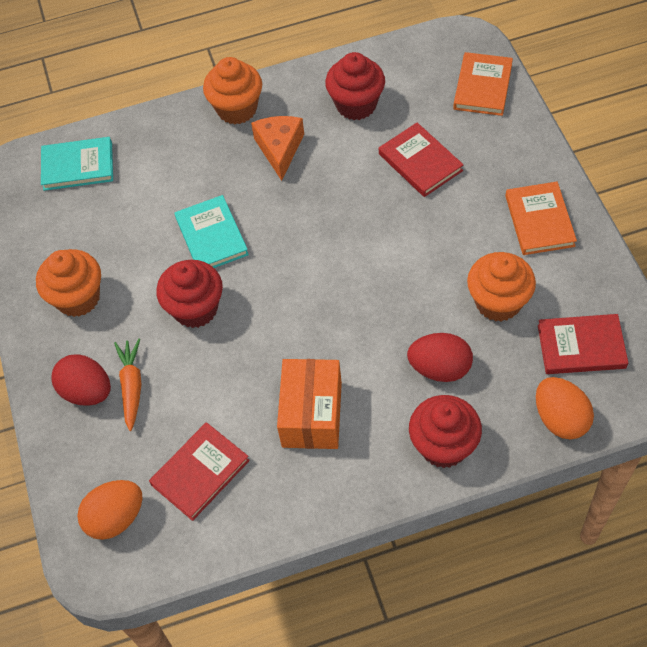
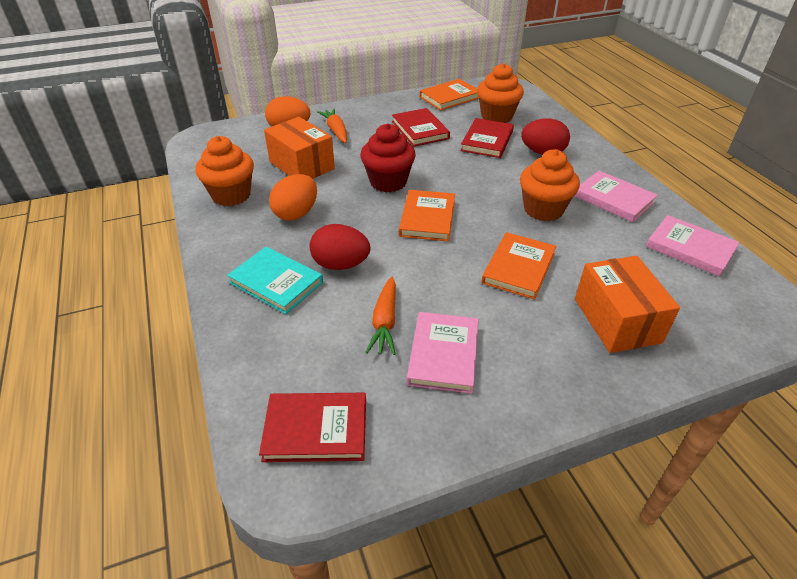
orange book: [453,52,513,116] [505,182,577,255] = 2 -> [399,190,455,241] [420,79,479,111] [482,232,556,300] = 3
orange box: [277,359,342,449] = 1 -> [264,117,335,179] [575,256,680,353] = 2
orange carrot: [114,339,142,431] = 1 -> [317,109,347,143] [365,276,396,355] = 2
orange cheese: [251,116,304,181] = 1 -> none = 0
pink book: none = 0 -> [407,312,479,394] [574,171,658,222] [646,215,740,277] = 3
red cupcake: [156,260,223,328] [325,52,385,120] [409,395,482,468] = 3 -> [360,123,416,192] = 1
turquoise book: [41,137,113,191] [175,195,249,268] = 2 -> [227,247,323,314] = 1

